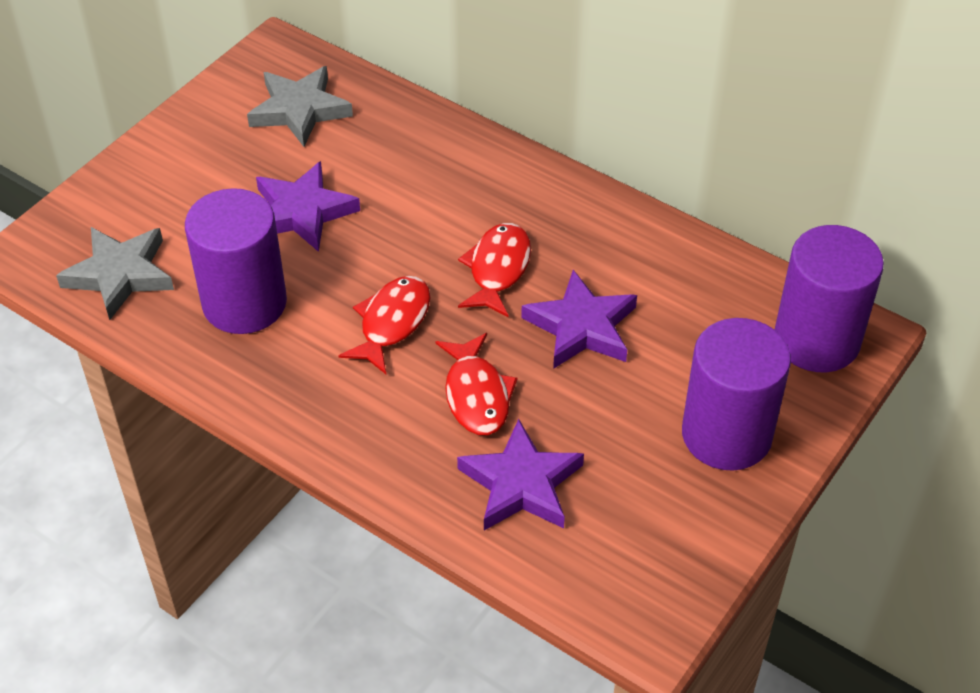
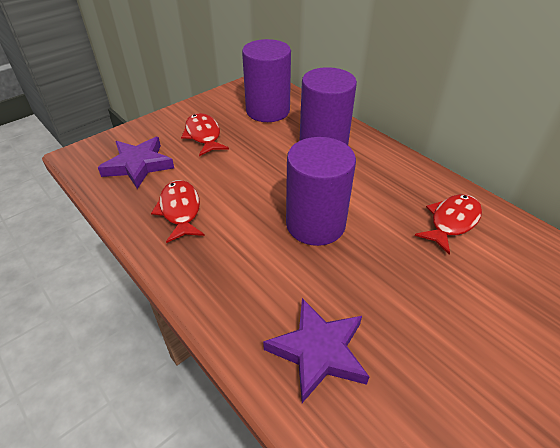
grey star: [56,227,174,320] [247,66,353,147] = 2 -> none = 0
purple star: [256,161,360,252] [457,419,584,530] [521,270,637,369] = 3 -> [98,137,174,189] [263,298,369,403] = 2

